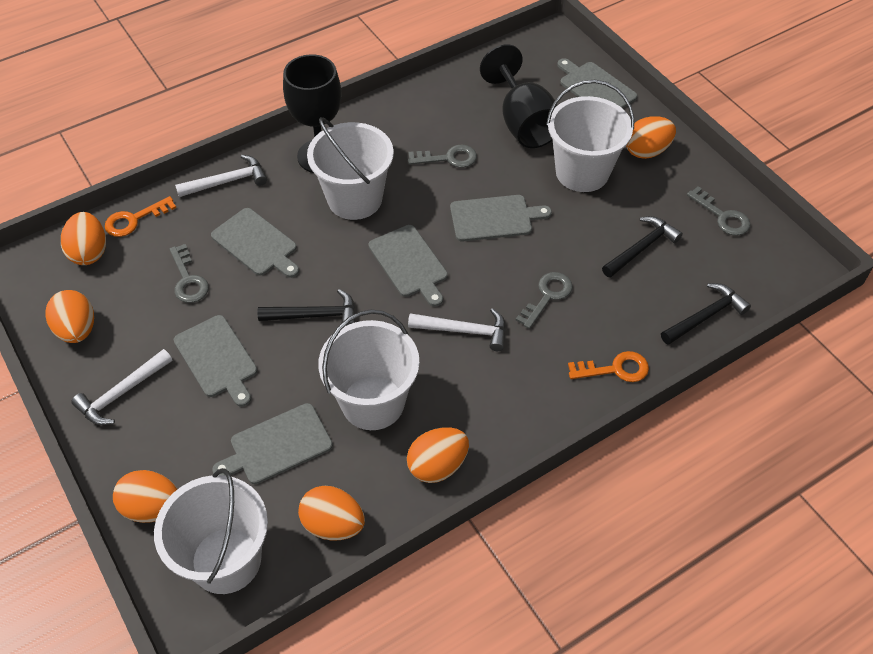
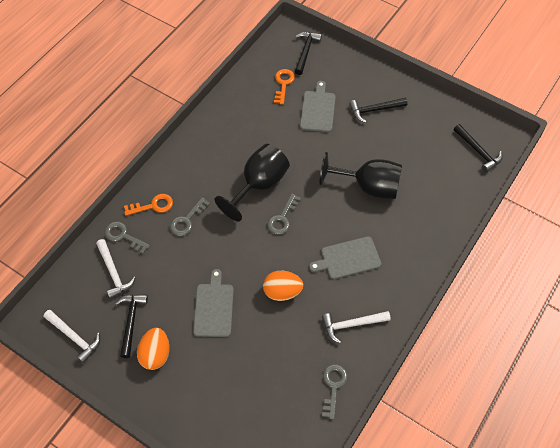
black hammer: [257,289,355,326] [602,216,683,278] [661,283,751,345] = 3 -> [115,294,148,358] [295,32,322,75] [349,98,408,123] [454,124,503,172] = 4
grey cutting board: [174,315,257,407] [211,208,299,278] [212,403,333,484] [369,225,448,307] [450,195,552,241] [557,58,638,109] = 6 -> [193,269,234,337] [300,81,336,132] [309,236,381,279] = 3
orange egg: [45,290,94,343] [61,212,106,265] [113,470,178,523] [298,486,365,541] [407,427,469,483] [626,116,676,159] = 6 -> [137,328,169,370] [263,271,303,301] = 2
white bucket: [154,468,268,594] [307,117,394,220] [318,309,419,430] [546,80,634,192] = 4 -> none = 0

